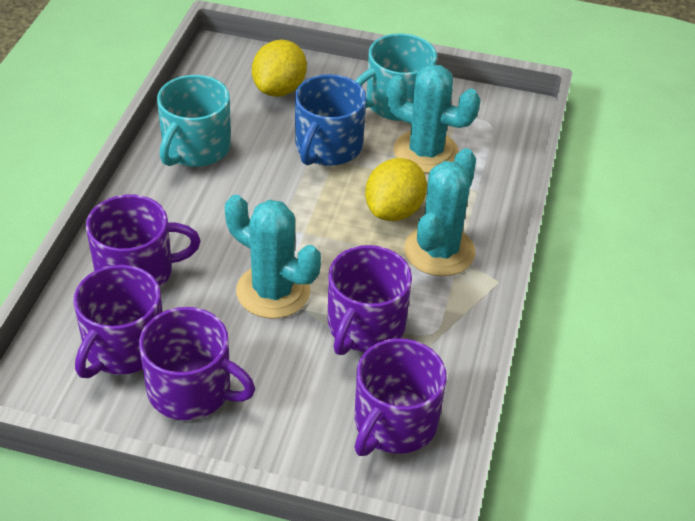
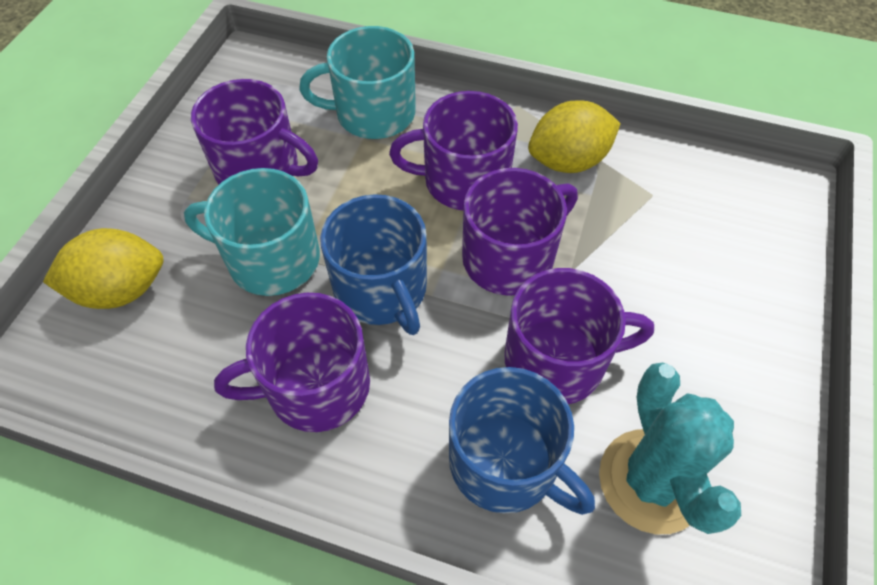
blue mug: [295,74,367,166] = 1 -> [320,194,427,335] [449,367,595,515] = 2
turquoise cactus: [225,194,321,319] [386,64,481,174] [404,148,476,276] = 3 -> [599,363,741,534] = 1

